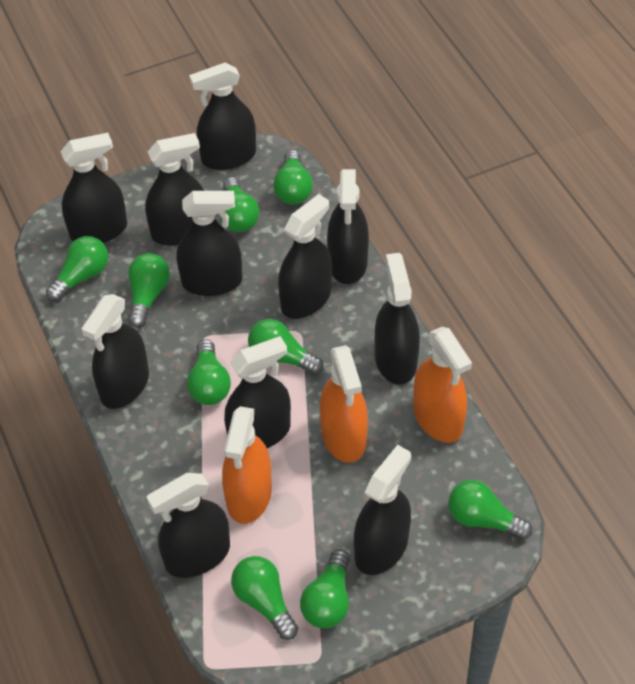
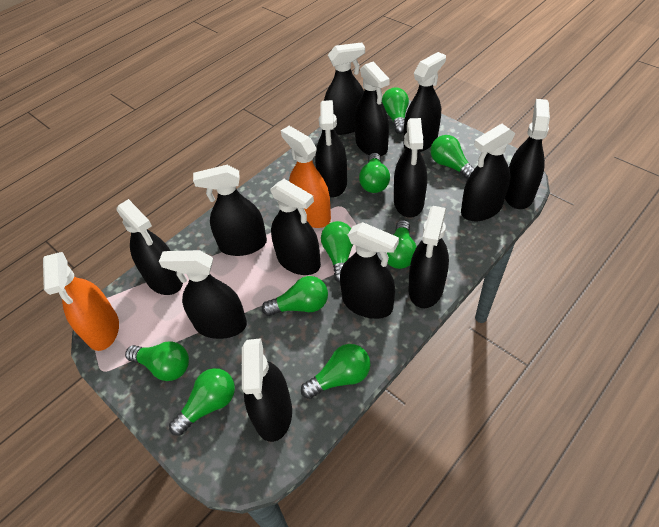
black spray bottle: [61,133,127,243] [82,294,149,409] [145,133,204,245] [147,473,230,578] [176,191,242,296] [189,63,256,170] [224,336,291,448] [278,194,332,319] [327,169,369,284] [354,445,411,575] [375,253,420,385] = 11 -> [117,199,183,295] [159,250,247,339] [193,165,267,256] [242,338,292,442] [270,179,321,275] [315,100,347,198] [324,42,365,135] [340,222,399,319] [354,62,390,156] [394,118,427,218] [404,52,446,152] [409,206,449,308] [461,124,515,221] [505,99,550,209] = 14
orange spray bottle: [222,407,272,524] [320,345,368,463] [413,327,472,443] = 3 -> [43,252,119,351] [281,126,331,228] = 2

